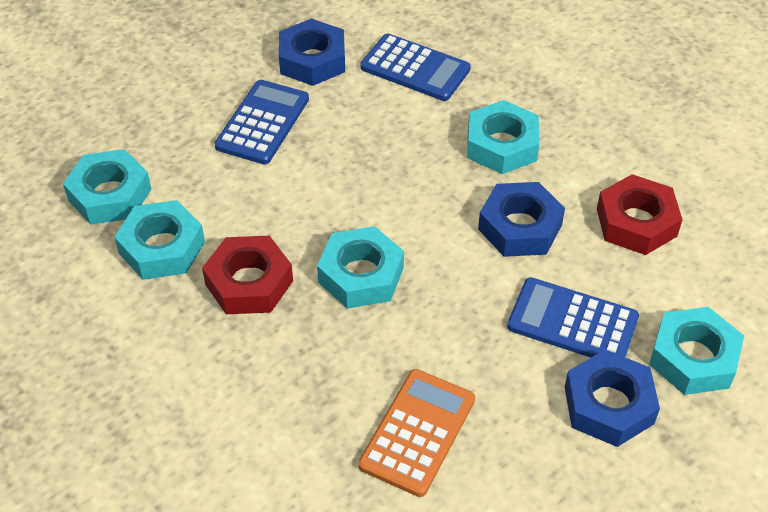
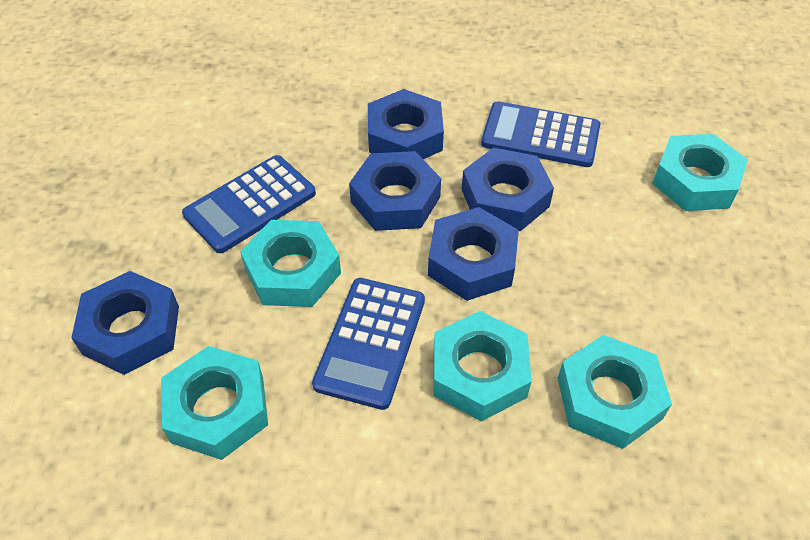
blue nut: [279,18,345,86] [478,182,565,257] [565,350,660,447] = 3 -> [71,271,179,375] [349,151,441,231] [368,89,444,159] [428,207,519,301] [462,148,554,231] = 5
orange calculator: [358,369,475,497] = 1 -> none = 0
red nut: [202,236,293,314] [597,174,683,255] = 2 -> none = 0

